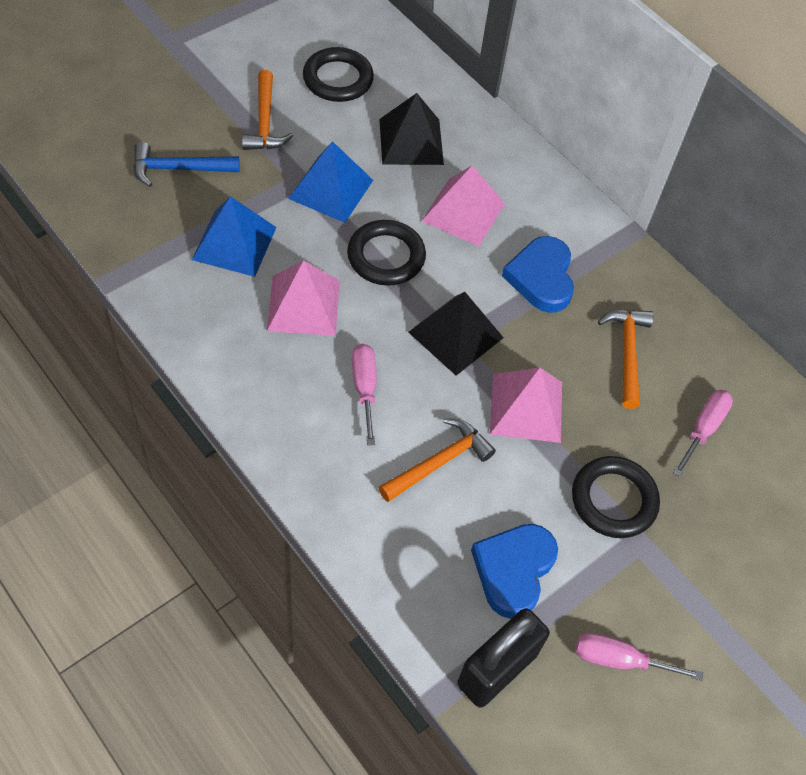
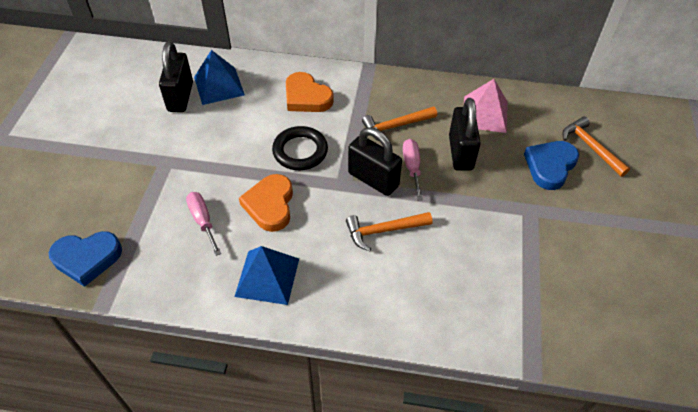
black padlock: [457,608,550,708] = 1 -> [159,42,193,112] [348,127,402,196] [449,98,481,171] = 3
black pyramid: [379,93,444,165] [408,292,504,376] = 2 -> none = 0
black ring: [303,47,374,102] [347,220,426,286] [572,456,660,538] = 3 -> [272,126,328,170] = 1
blue hammer: [133,142,240,186] = 1 -> none = 0
orange heart: none = 0 -> [239,174,293,232] [286,72,334,112] = 2
pink pyramid: [267,260,340,336] [422,165,505,246] [490,367,562,443] = 3 -> [464,79,508,133] = 1
pink screwdriver: [352,344,376,445] [576,633,703,681] [673,390,733,477] = 3 -> [186,192,221,256] [403,139,423,200] = 2

